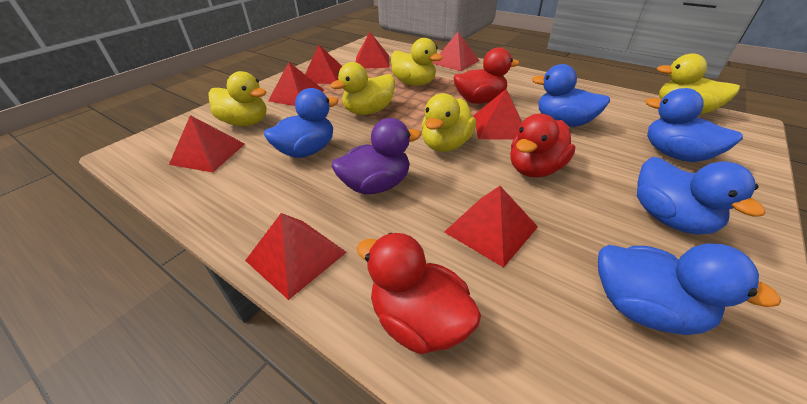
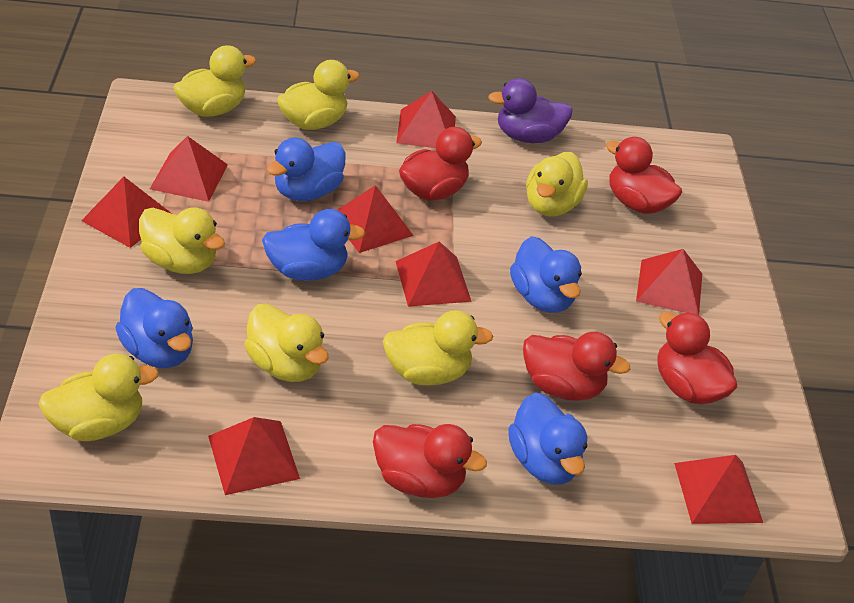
red duck: [357,233,481,354] [453,47,520,104] [510,114,576,177] = 3 -> [373,424,487,498] [399,127,482,200] [523,332,630,401] [606,137,682,214] [657,312,737,404] = 5
yellow duck: [209,71,267,126] [330,62,395,115] [391,38,443,86] [421,93,476,152] [657,53,740,114] = 5 -> [39,354,159,441] [139,207,225,274] [173,45,256,117] [244,304,328,382] [277,60,360,130] [383,310,493,385] [526,152,588,217] = 7

